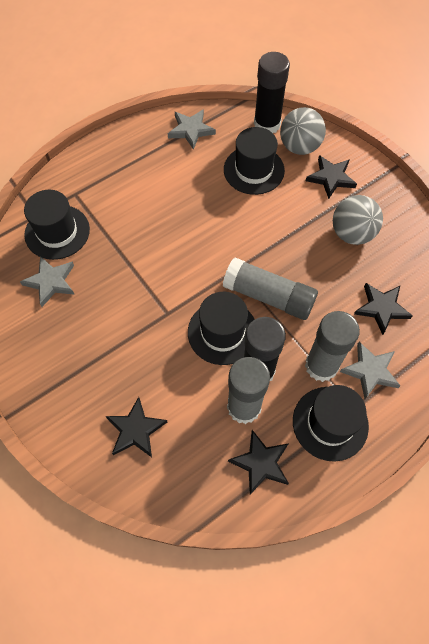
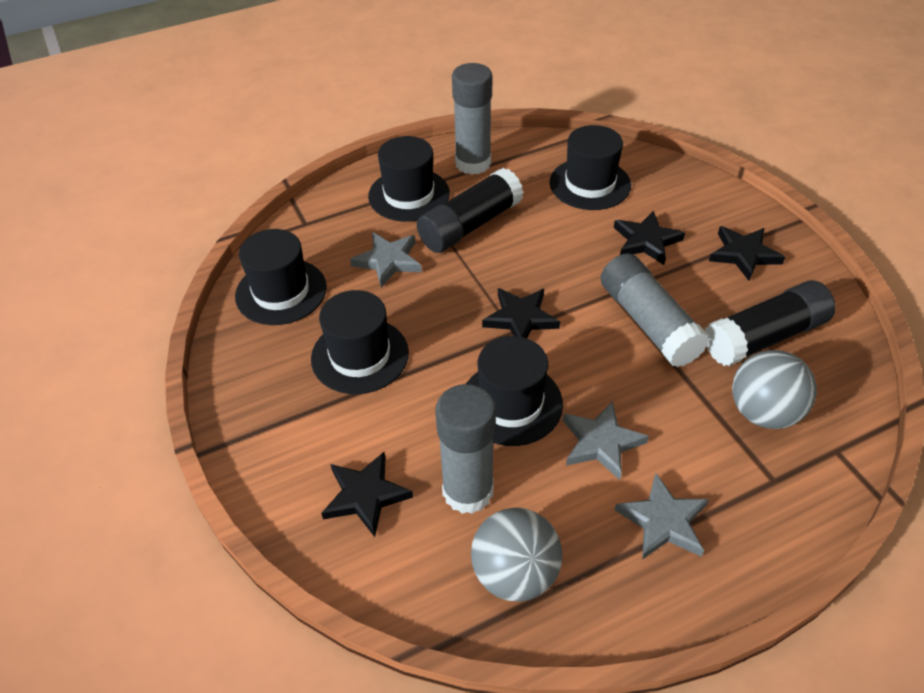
black hat: [24,190,90,260] [188,292,255,365] [224,127,285,195] [293,385,369,461] = 4 -> [235,229,327,325] [311,290,409,394] [368,136,450,222] [466,336,563,446] [550,125,631,210] = 5

